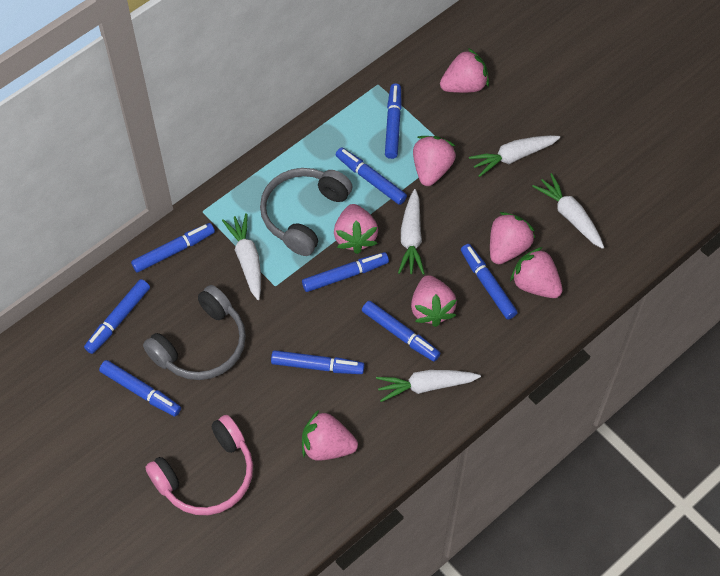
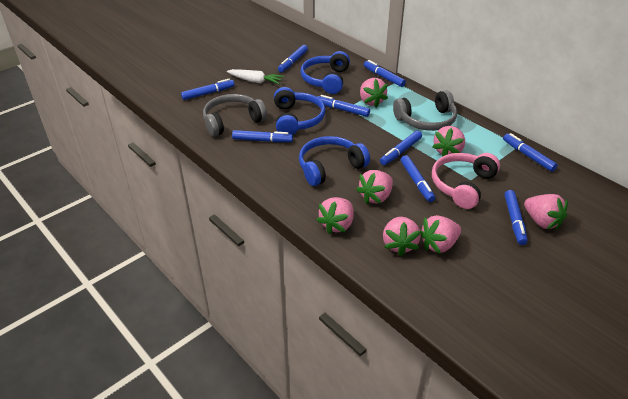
blue headphones: none = 0 -> [274,87,325,135] [299,136,370,186] [300,51,350,94] = 3
white carrot: [222,213,261,300] [376,370,481,402] [398,189,425,275] [469,135,560,177] [532,173,604,249] = 5 -> [227,69,284,84] = 1

